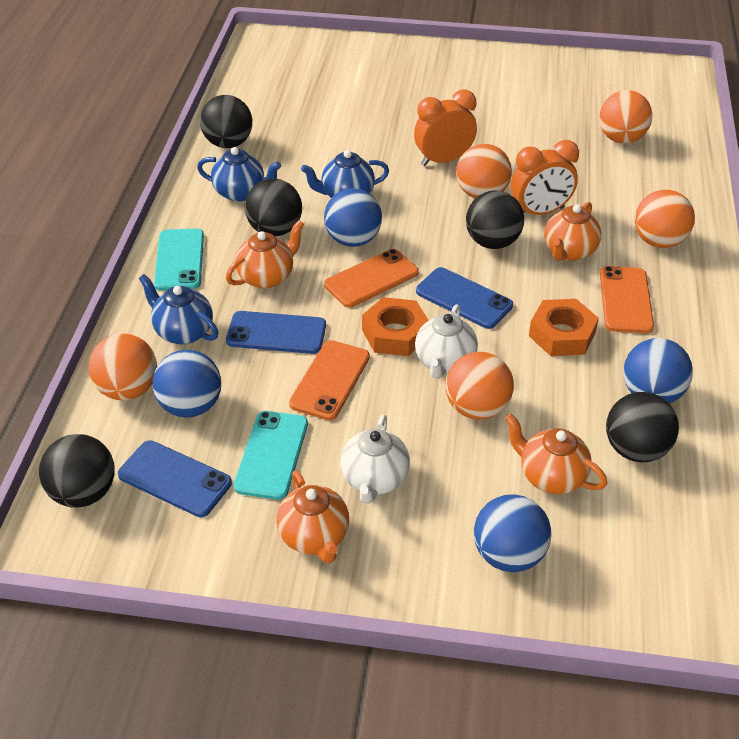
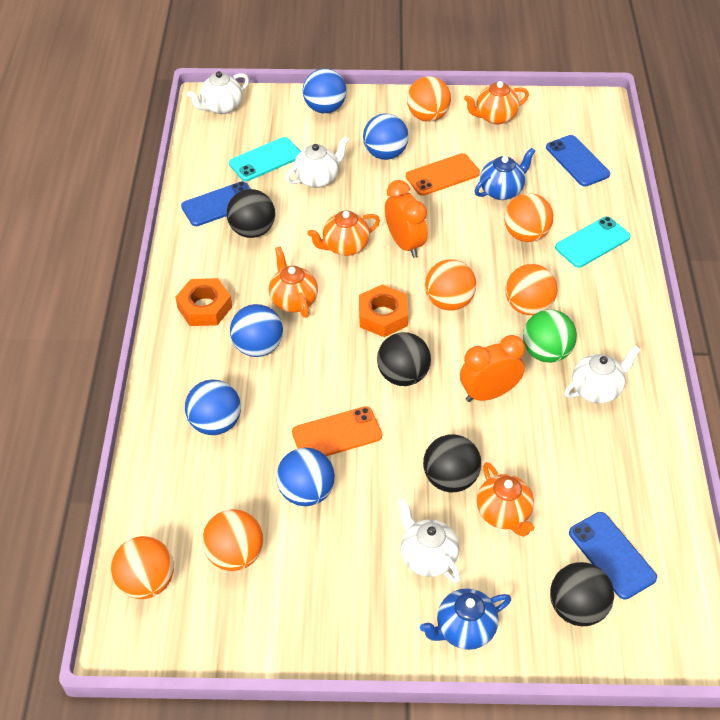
black ball: [39,434,115,508] [200,95,252,148] [245,179,302,236] [466,191,524,249] [606,392,679,462] = 5 -> [227,189,275,238] [377,332,431,386] [423,434,481,492] [550,562,614,626] = 4
blue ball: [152,350,221,418] [324,188,382,247] [474,494,552,572] [623,338,693,403] = 4 -> [185,380,241,435] [230,304,283,357] [276,448,335,506] [303,69,347,113] [363,113,409,160] = 5
blue teapot: [139,274,219,345] [197,147,281,202] [301,150,389,198] = 3 -> [420,588,511,650] [475,147,535,200] = 2
green ball: none = 0 -> [523,310,577,363] = 1
orange ball: [88,333,157,400] [445,352,514,420] [456,144,512,198] [599,90,652,143] [635,190,695,248] = 5 -> [111,536,174,599] [202,509,263,571] [407,76,451,122] [425,259,476,310] [504,193,553,242] [506,264,557,315] = 6
orange phone: [289,340,370,420] [324,249,419,308] [600,266,654,333] = 3 -> [292,406,382,456] [406,153,480,196] = 2
white teapot: [340,414,410,504] [415,304,478,379] = 2 -> [187,71,249,114] [286,136,349,188] [398,498,460,583] [564,346,640,404] = 4

